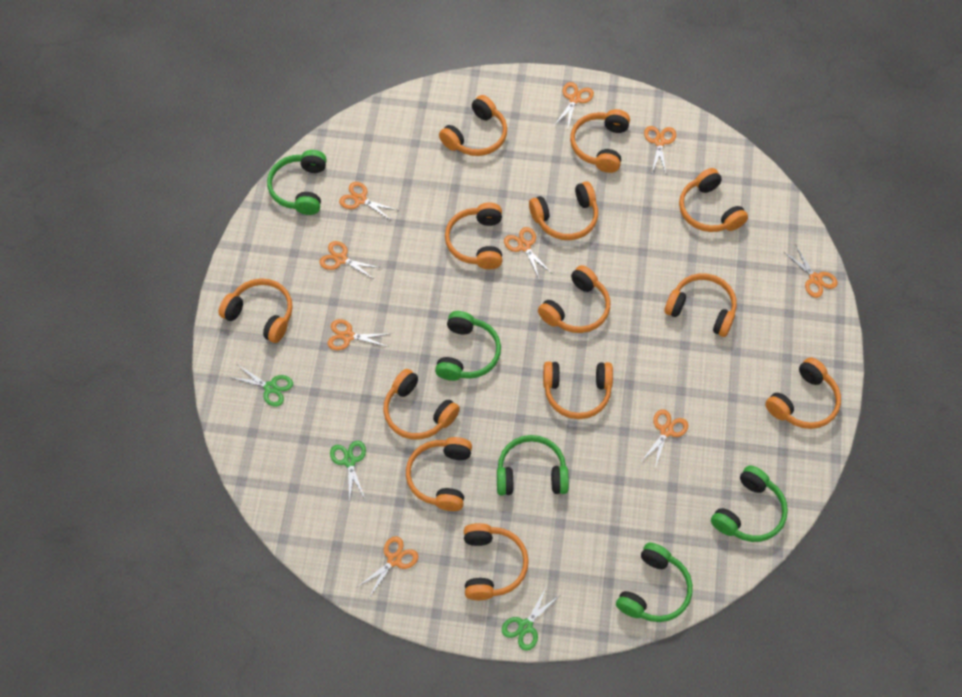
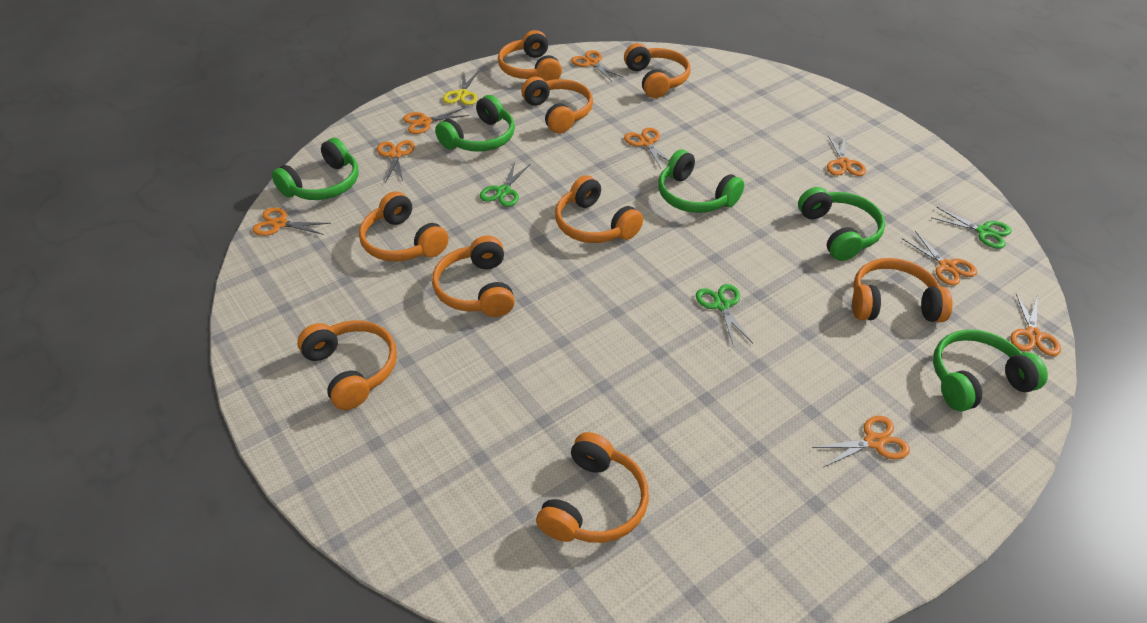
orange headphones: [218,278,293,343] [383,369,460,440] [406,437,472,511] [439,95,507,156] [445,202,502,269] [464,523,529,600] [529,181,598,240] [538,265,610,333] [543,361,613,419] [570,109,630,173] [664,273,737,337] [679,168,748,232] [765,357,841,429] = 13 -> [297,320,397,410] [359,191,449,262] [432,236,515,317] [498,30,562,81] [521,76,593,134] [536,432,649,543] [555,175,643,243] [624,43,690,98] [852,258,953,322] = 9
yellow scissors: none = 0 -> [443,72,478,105] = 1

